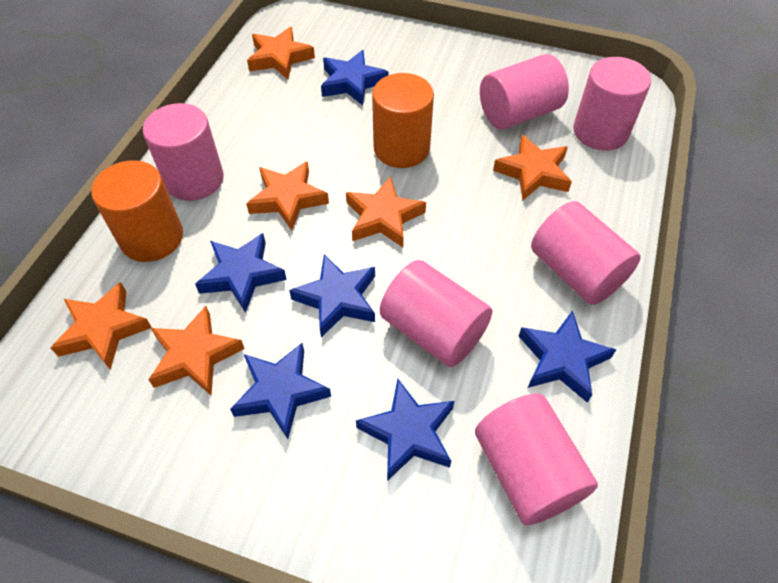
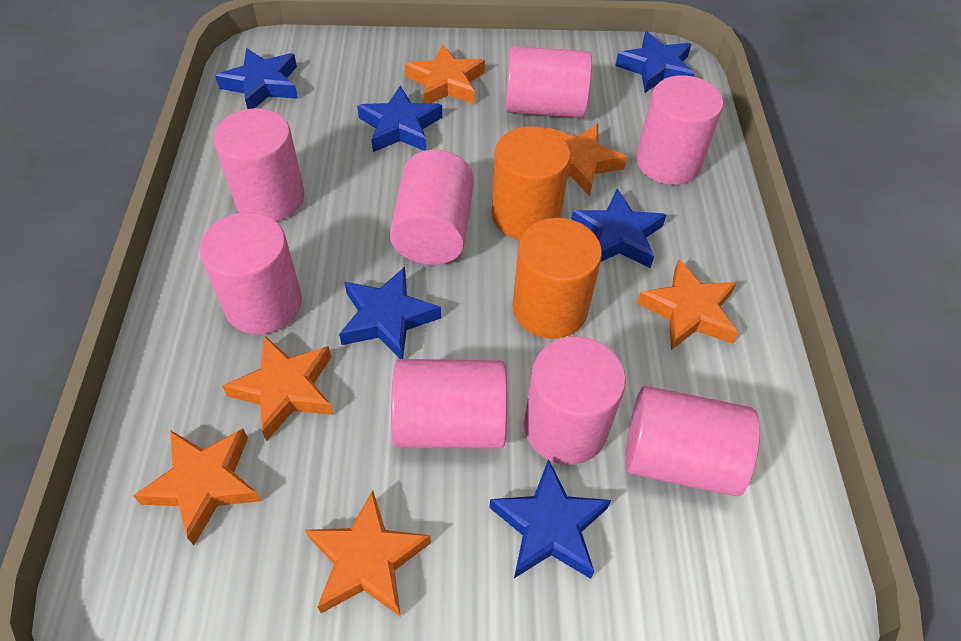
pink cylinder: [143,103,224,201] [380,260,492,367] [475,393,598,525] [480,54,569,130] [531,201,641,305] [573,57,651,151] = 6 -> [200,212,302,334] [214,108,305,221] [389,149,474,265] [391,359,507,449] [506,46,592,118] [524,336,626,465] [625,386,760,497] [636,75,723,185] = 8

